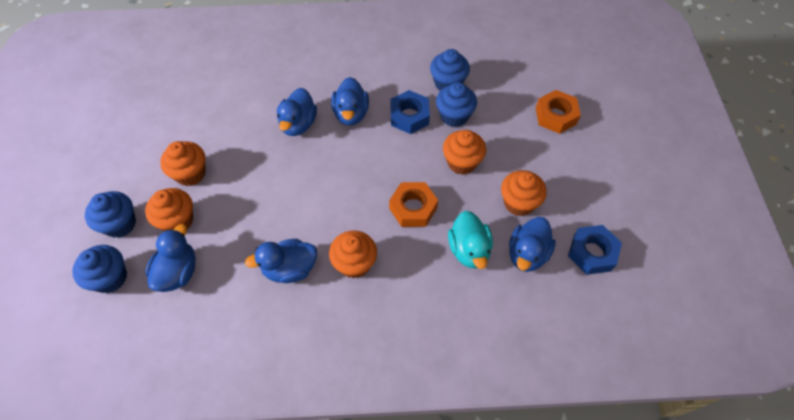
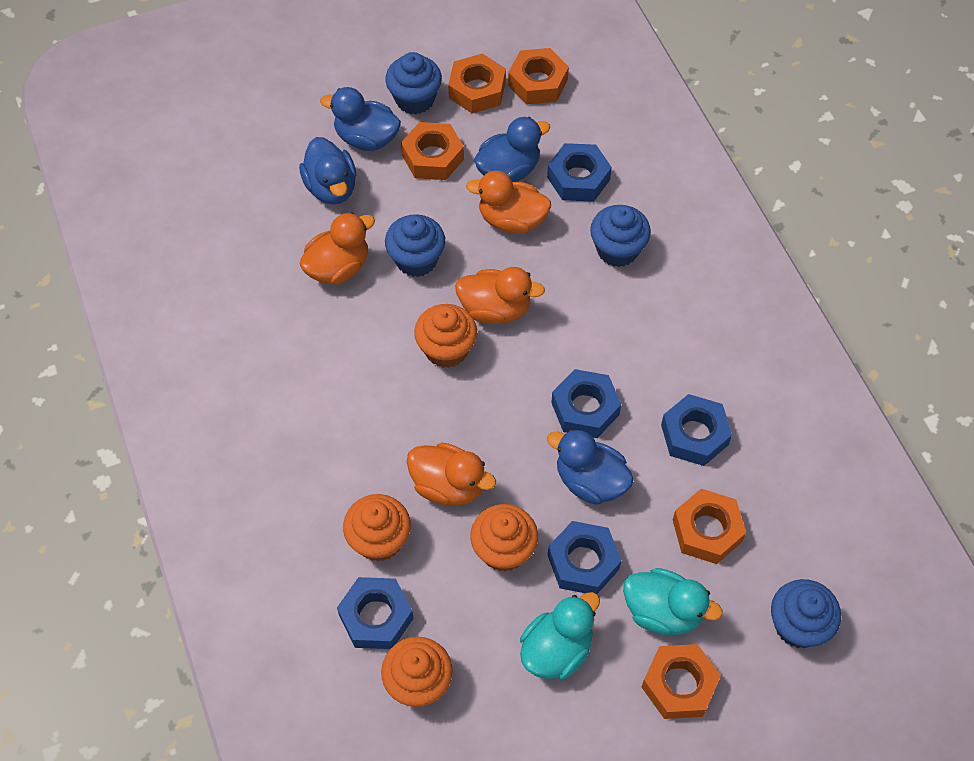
blue duck: [145,224,196,292] [245,239,317,283] [277,88,317,136] [331,77,369,125] [509,217,556,272] = 5 -> [299,137,356,204] [320,87,401,151] [474,117,550,182] [547,429,634,505] = 4
blue nut: [390,90,430,134] [568,225,622,275] = 2 -> [337,577,414,649] [547,143,612,202] [547,521,622,594] [551,369,621,438] [661,394,732,466] = 5
orange cupcake: [145,188,193,231] [160,141,206,186] [329,231,377,278] [443,130,486,175] [501,170,547,216] = 5 -> [343,494,411,561] [381,637,453,707] [414,304,477,368] [470,504,538,572] = 4
orange duck: none = 0 -> [299,212,375,285] [407,443,496,506] [455,267,545,324] [466,171,551,234] = 4
orange nut: [389,182,438,227] [536,90,581,134] = 2 -> [401,122,464,180] [448,54,506,113] [508,48,569,105] [642,644,721,719] [673,489,746,564] = 5
turquoise duck: [448,211,493,269] = 1 -> [520,592,600,679] [623,568,723,635] = 2

